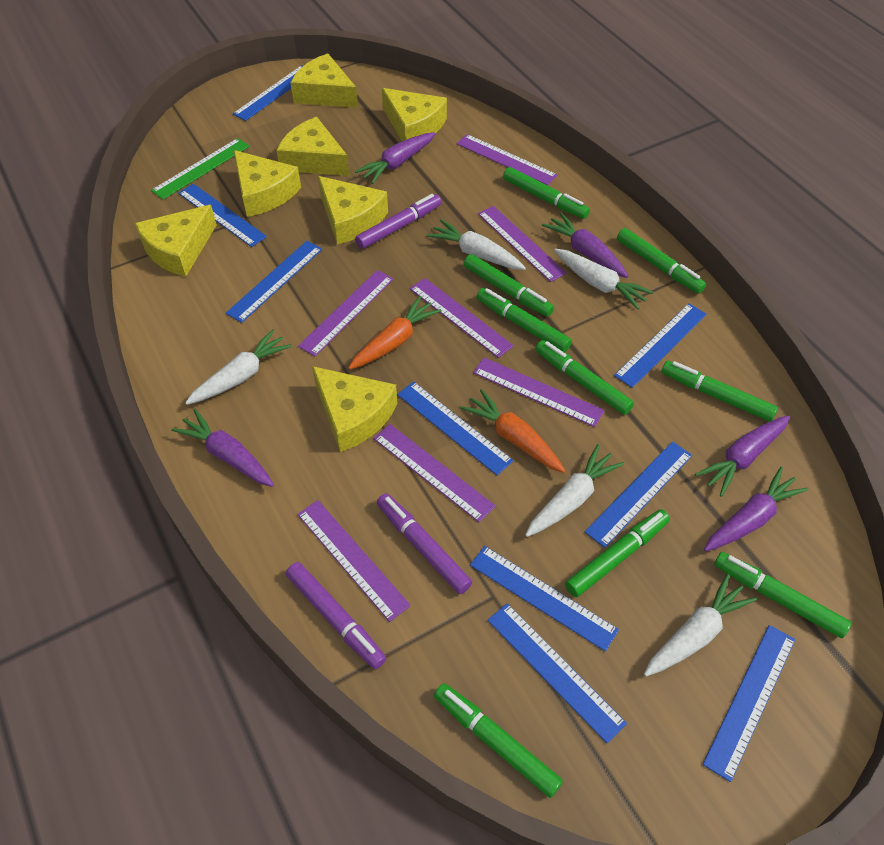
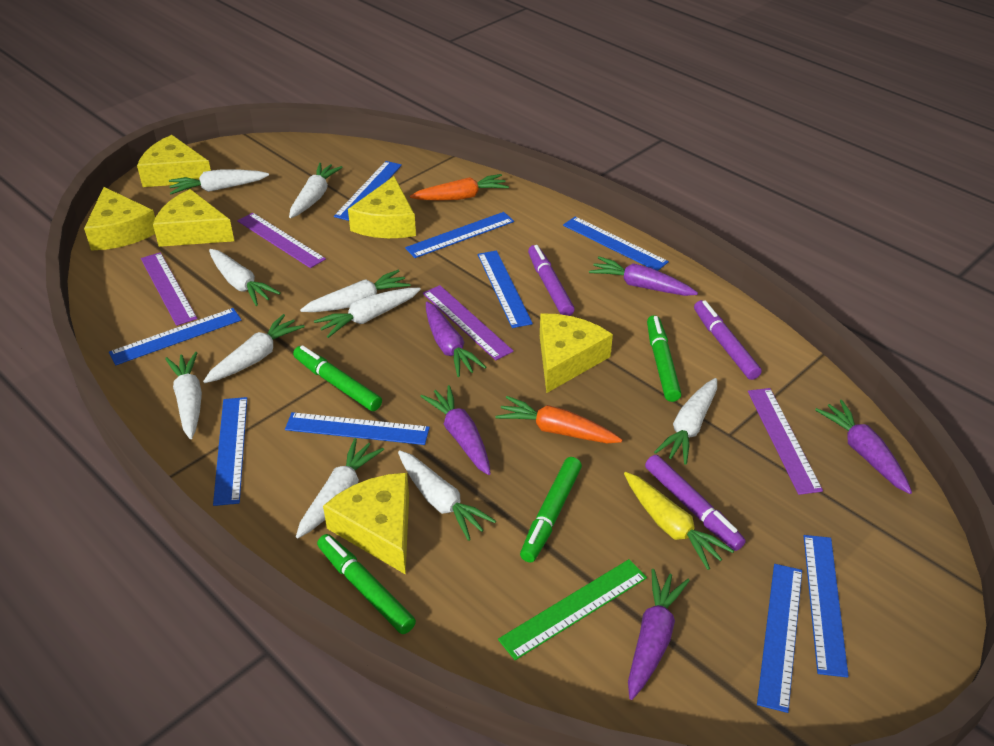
green marker: [434,683,563,798] [464,254,554,317] [476,288,572,352] [503,167,590,219] [535,340,634,415] [565,509,670,597] [617,228,706,293] [661,361,778,422] [714,552,851,638] = 9 -> [293,345,382,411] [317,534,416,634] [520,457,582,562] [647,315,681,402] = 4
purple ruler: [297,500,411,622] [298,270,394,356] [373,424,495,522] [410,278,514,358] [456,134,558,186] [473,357,605,427] [478,206,567,282] = 7 -> [141,252,197,326] [237,213,326,268] [423,285,514,360] [748,388,823,495] = 4
white carrot: [185,329,292,405] [427,220,526,270] [525,444,624,537] [554,249,654,309] [644,573,757,676] = 5 -> [165,352,202,439] [169,170,269,194] [203,314,305,383] [209,249,280,306] [289,163,343,218] [296,438,384,538] [300,270,410,312] [314,288,421,338] [398,450,496,541] [654,378,717,465] = 10
yellow carrot: none = 0 -> [624,472,734,570] = 1
yellow cheese: [135,205,217,277] [234,150,301,217] [276,117,349,176] [290,53,358,108] [312,366,397,452] [318,176,388,245] [382,88,447,141] = 7 -> [84,187,155,251] [137,135,211,187] [153,189,234,247] [323,473,409,575] [348,176,416,238] [540,313,613,393] = 6

